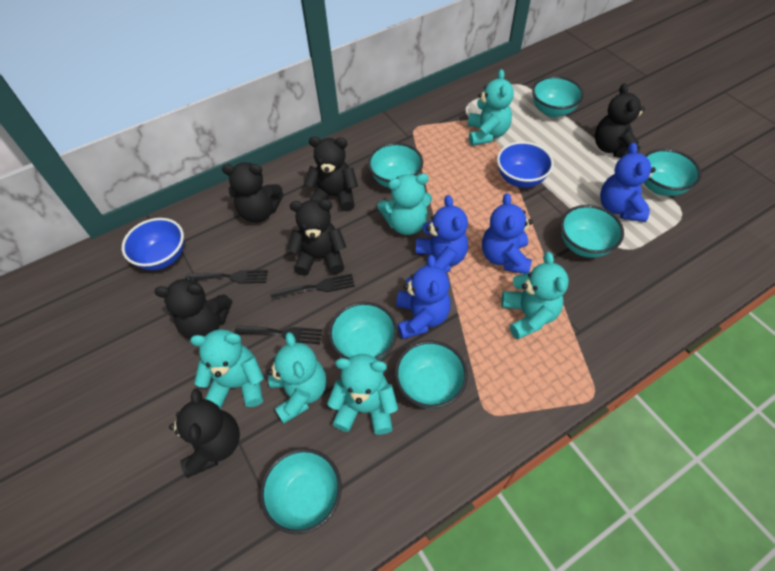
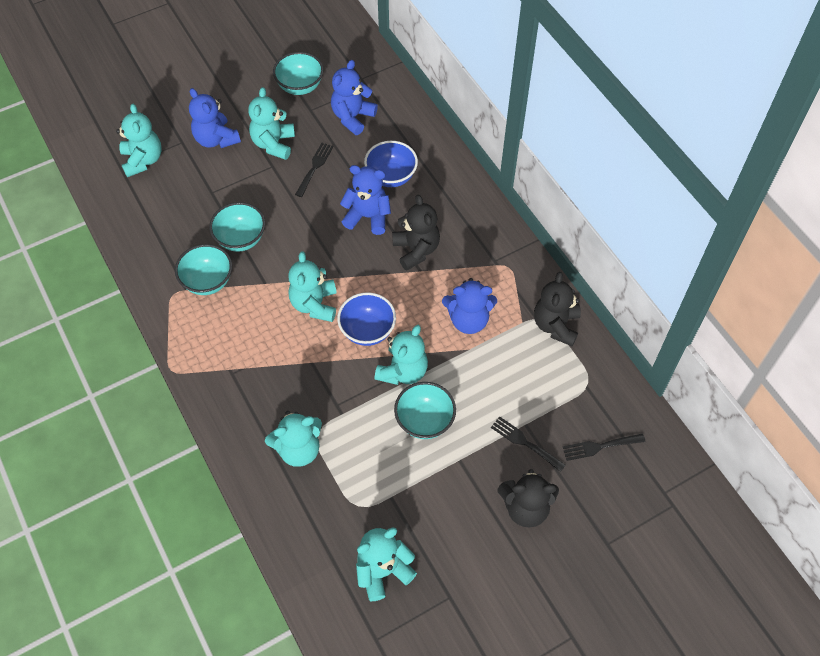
black teddy bear: [154,276,232,339] [169,388,240,478] [222,162,283,223] [288,200,346,276] [304,136,358,211] [595,83,645,158] = 6 -> [392,195,440,271] [498,469,559,527] [534,272,581,346] = 3
turquoise bowl: [260,448,342,534] [328,302,398,361] [368,143,423,188] [395,341,468,409] [532,76,584,117] [561,205,624,258] [644,149,701,196] = 7 -> [175,244,232,295] [209,202,265,252] [273,52,324,95] [394,382,456,439] = 4

